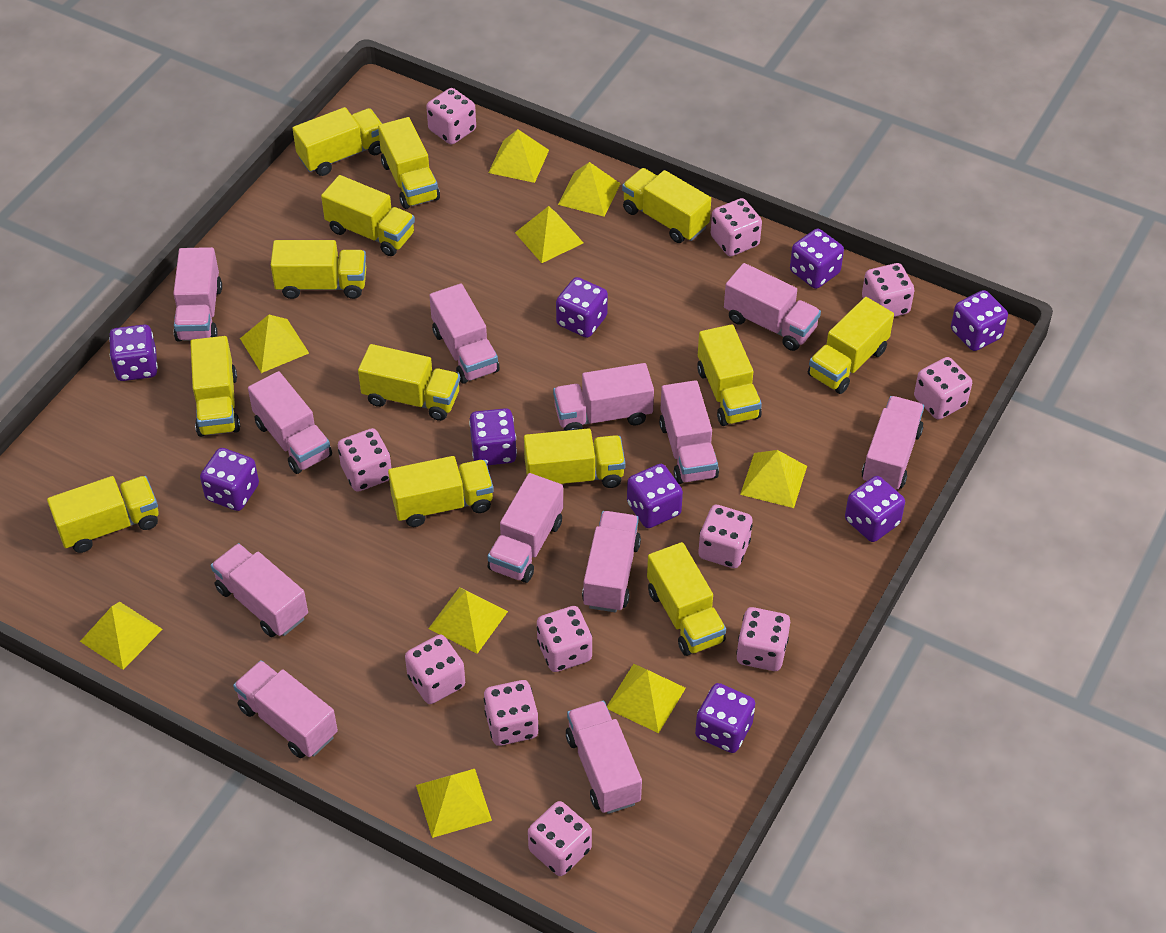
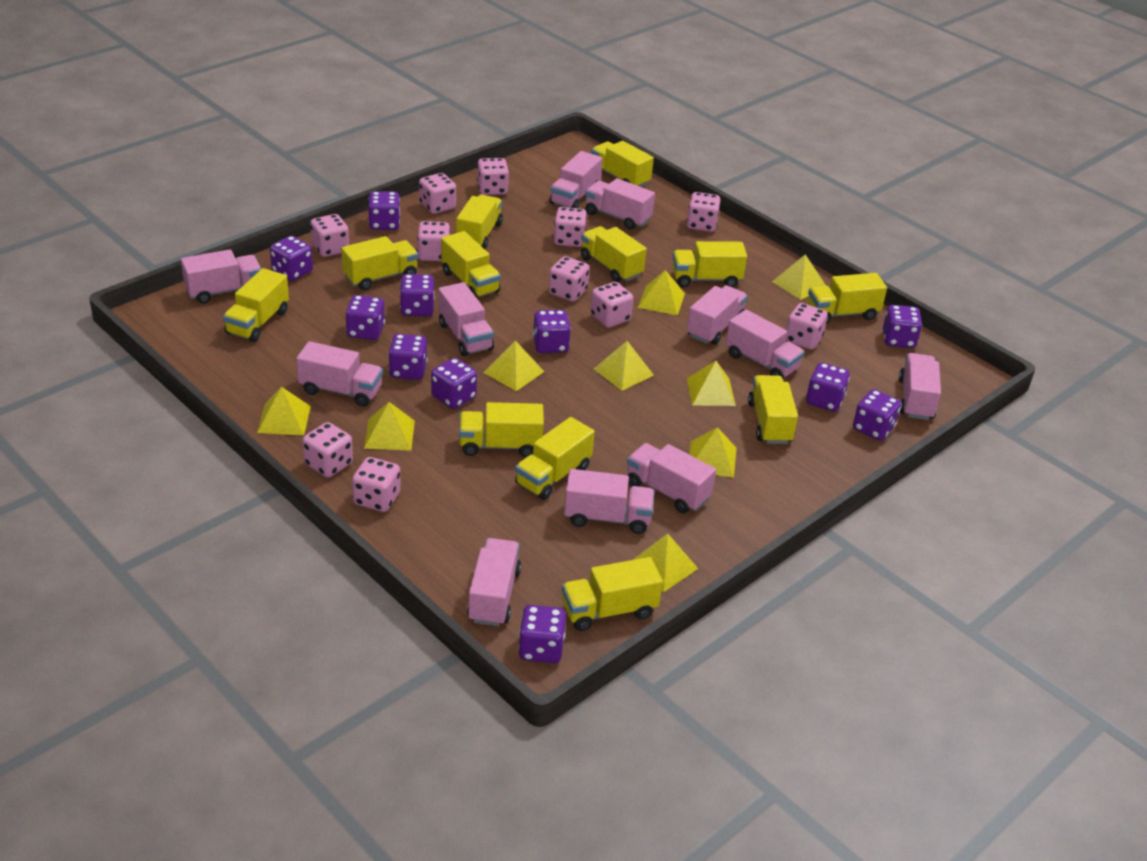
pink truck: [173,247,222,342] [211,543,308,637] [233,660,338,758] [248,371,332,474] [429,284,500,384] [487,473,563,583] [553,363,654,431] [566,701,642,814] [582,511,641,612] [659,380,719,484] [724,263,821,351] [862,396,924,489] = 12 -> [181,249,261,304] [296,341,383,407] [438,282,494,356] [467,538,521,626] [549,151,602,208] [564,469,655,534] [585,178,655,230] [627,443,716,513] [687,285,748,345] [726,310,804,379] [899,353,941,420] = 11
purple dice: [109,324,158,381] [200,448,259,511] [469,408,517,465] [556,277,608,338] [627,464,683,528] [695,683,755,753] [790,229,844,289] [845,476,905,542] [951,290,1008,351] = 9 -> [270,236,313,281] [345,295,385,340] [368,191,400,230] [388,334,427,380] [400,274,435,316] [431,358,477,409] [518,605,566,663] [533,310,571,353] [806,362,850,412] [853,389,901,441] [883,305,922,348] = 11
yellow truck: [47,476,159,553] [190,336,240,437] [271,240,366,299] [292,107,382,176] [321,175,415,256] [358,344,460,421] [378,117,440,209] [388,456,494,527] [524,429,625,488] [622,168,711,243] [647,542,726,656] [697,324,762,426] [808,297,894,394] = 13 -> [223,268,289,342] [341,236,418,290] [441,231,501,298] [456,195,503,249] [459,402,544,457] [515,417,595,500] [562,557,663,631] [581,226,647,282] [591,141,654,187] [672,241,747,287] [748,375,798,444] [808,273,887,324] = 12

